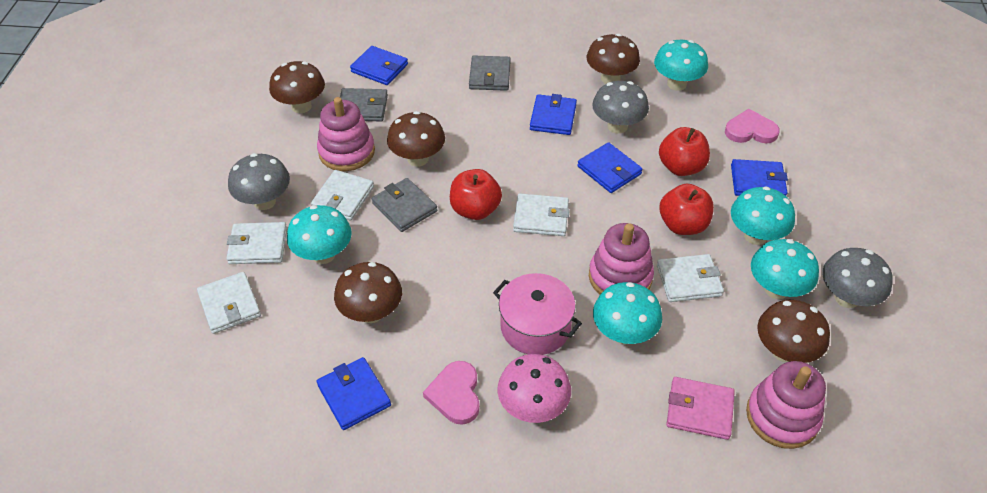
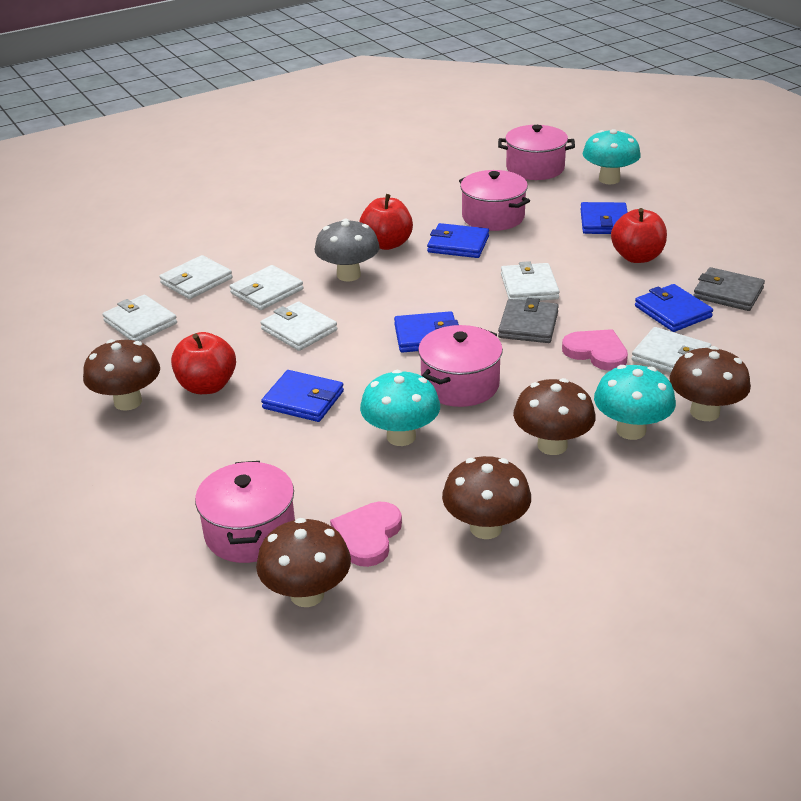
grey mushroom: [228,153,290,210] [592,81,649,134] [822,248,893,308] = 3 -> [314,219,380,281] = 1
grey wallet: [340,88,388,121] [372,178,437,232] [469,55,511,91] = 3 -> [498,298,559,343] [693,267,765,311] = 2
pink mushroom: [497,354,571,423] = 1 -> none = 0
pink pot: [493,273,582,355] = 1 -> [195,461,295,563] [418,325,503,407] [459,170,530,231] [498,125,575,180] = 4
pink stacking toy: [317,97,375,171] [589,223,654,295] [746,361,826,449] = 3 -> none = 0
pink wallet: [666,377,735,440] = 1 -> none = 0
turquoise mushroom: [287,205,352,264] [593,282,662,344] [654,40,708,91] [731,186,795,245] [751,239,819,299] = 5 -> [360,370,440,446] [583,129,641,184] [594,365,676,440] = 3
white wallet: [197,272,261,334] [226,222,287,264] [311,170,374,221] [513,193,570,236] [657,254,724,302] = 5 -> [102,295,177,341] [159,255,232,299] [230,265,304,310] [260,302,337,351] [501,261,560,301] [631,327,711,373] = 6

